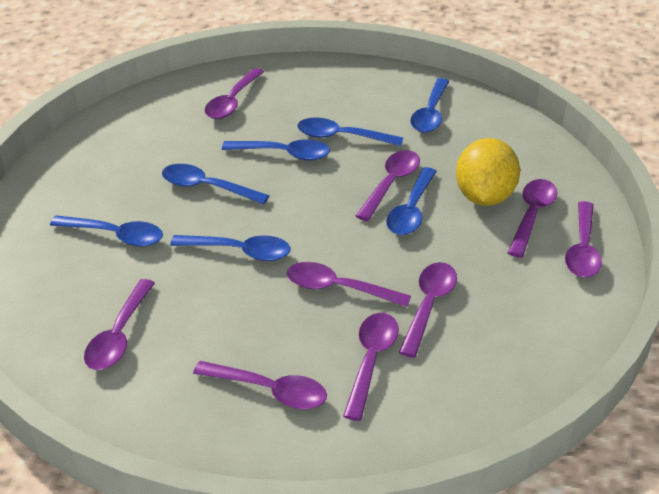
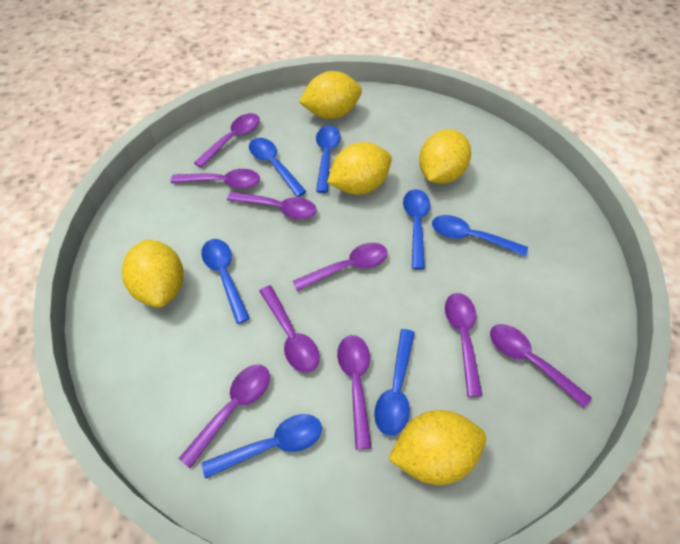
yellow lemon: [456,138,520,206] = 1 -> [122,240,183,308] [299,71,362,119] [327,142,392,195] [388,410,486,485] [419,129,471,184] = 5

